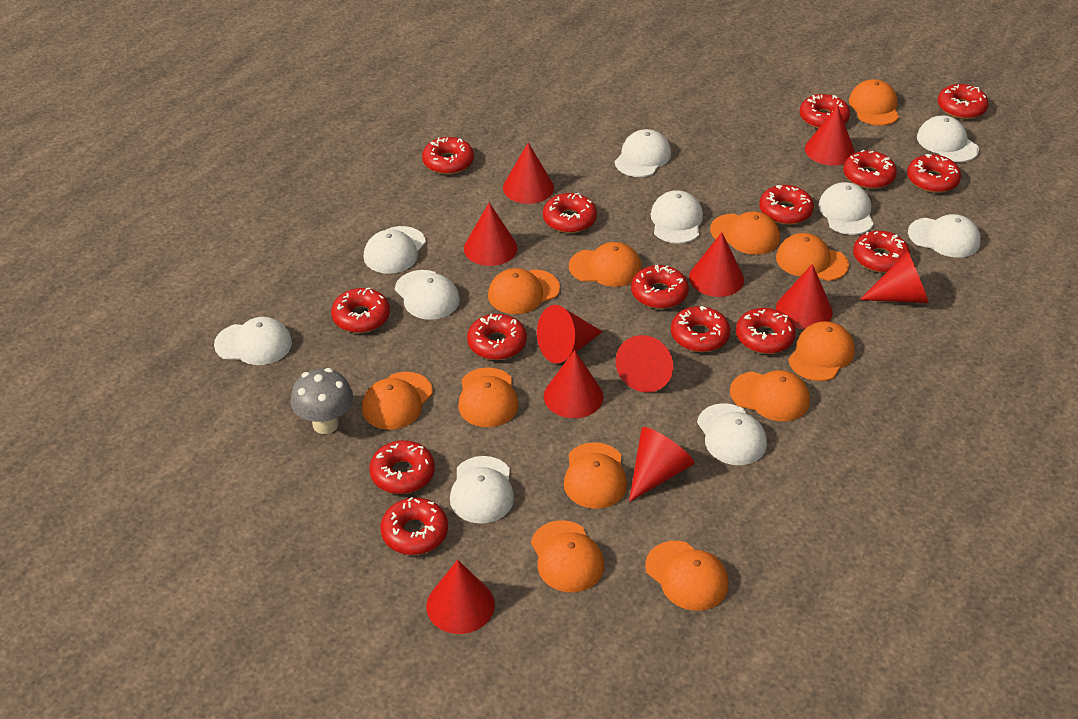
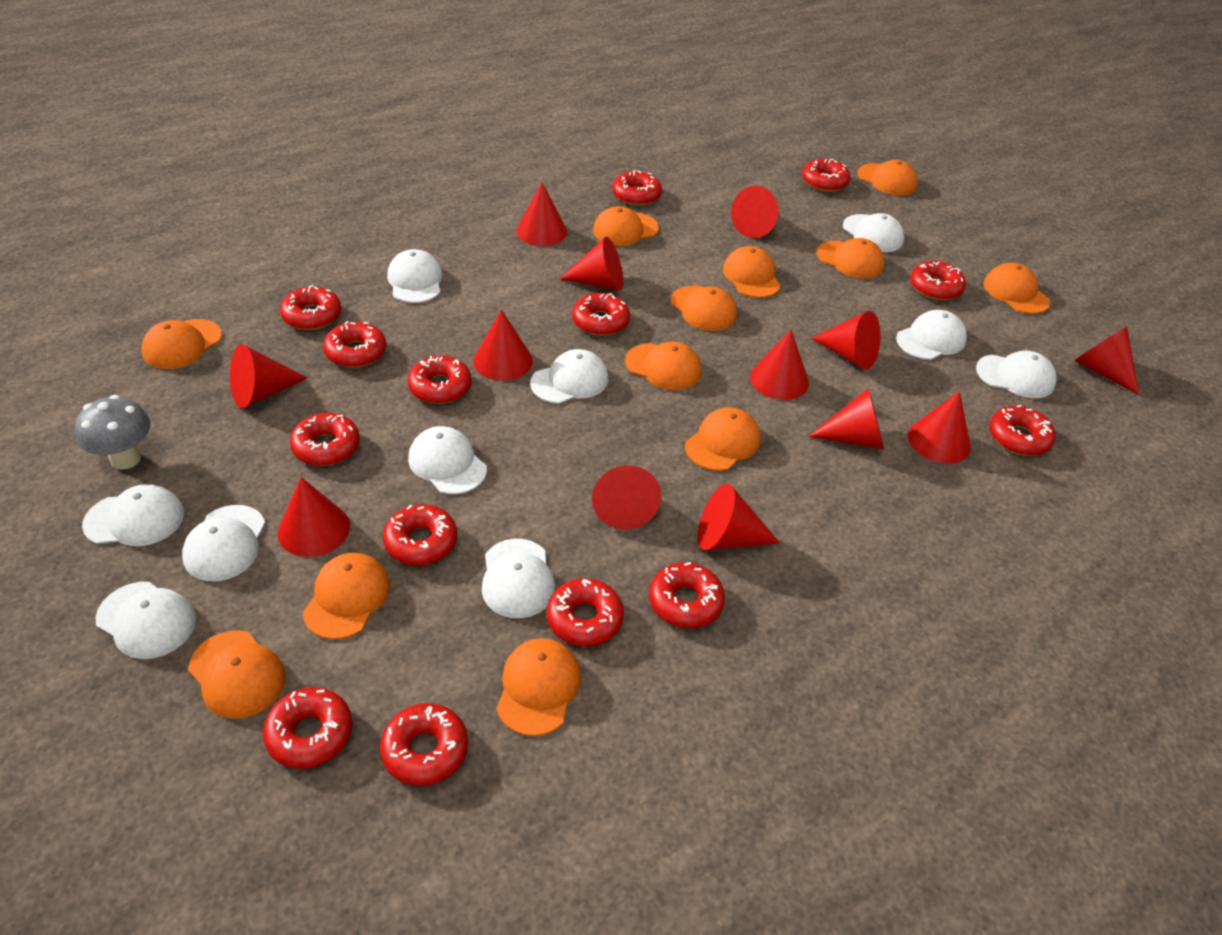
red cone: [426,560,495,634] [464,202,517,266] [503,142,554,204] [537,305,603,363] [544,350,603,418] [616,335,673,392] [629,427,694,502] [689,232,744,297] [776,264,833,329] [805,105,855,166] [860,251,929,303] = 11 -> [230,344,307,408] [278,477,350,557] [473,309,533,381] [516,183,567,246] [560,237,623,290] [592,466,661,529] [698,484,780,550] [731,186,779,238] [750,330,809,400] [809,389,884,449] [811,311,881,370] [908,391,971,464] [1074,327,1139,395] = 13
red donut: [331,288,390,333] [369,440,435,494] [380,497,448,555] [422,137,474,174] [467,314,527,360] [543,193,597,233] [631,265,689,309] [671,306,730,352] [736,308,796,354] [759,185,814,225] [799,94,850,129] [843,150,897,189] [853,231,910,273] [907,154,961,193] [938,84,989,119] = 15 -> [263,687,353,769] [280,285,341,330] [290,413,360,466] [323,321,386,368] [380,703,468,786] [383,504,457,566] [408,356,472,404] [547,579,624,646] [572,293,630,336] [612,170,662,206] [649,562,725,628] [802,159,851,192] [910,261,966,300] [989,405,1056,456] = 14

